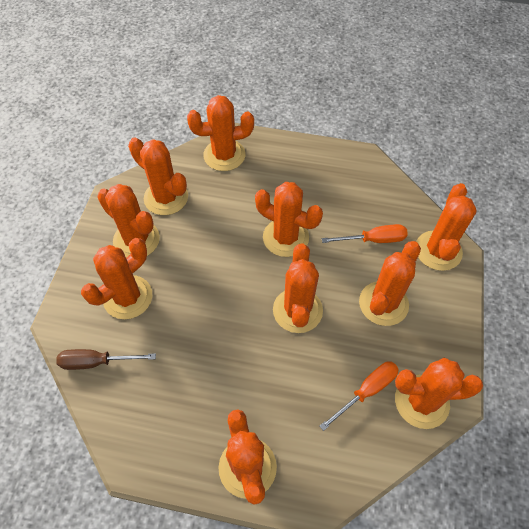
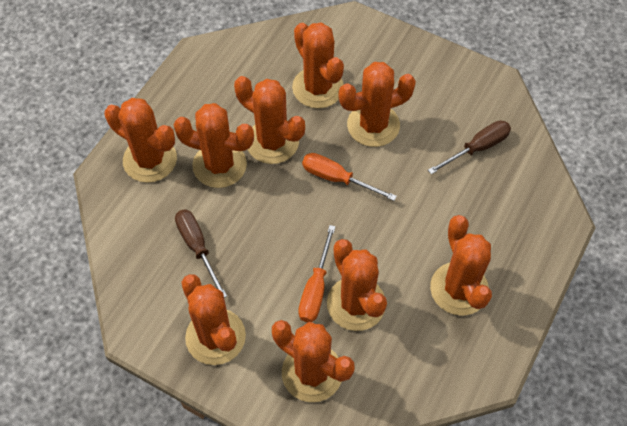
brown screwdriver: [56,349,156,370] = 1 -> [175,209,227,298] [428,120,511,174] = 2
orange cactus: [81,238,152,319] [97,184,160,258] [128,137,188,215] [187,95,254,171] [218,409,277,505] [255,182,323,257] [273,244,323,333] [359,241,421,326] [395,358,483,429] [416,183,477,271] = 10 -> [105,98,177,183] [174,103,254,188] [181,274,246,365] [234,76,305,164] [272,320,355,402] [292,22,344,108] [327,239,387,331] [338,62,416,147] [430,215,492,316] = 9

